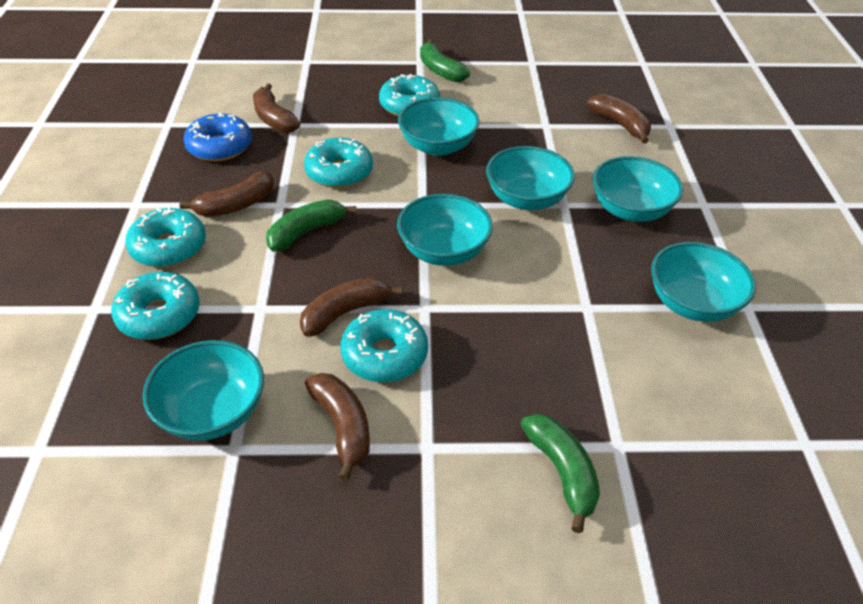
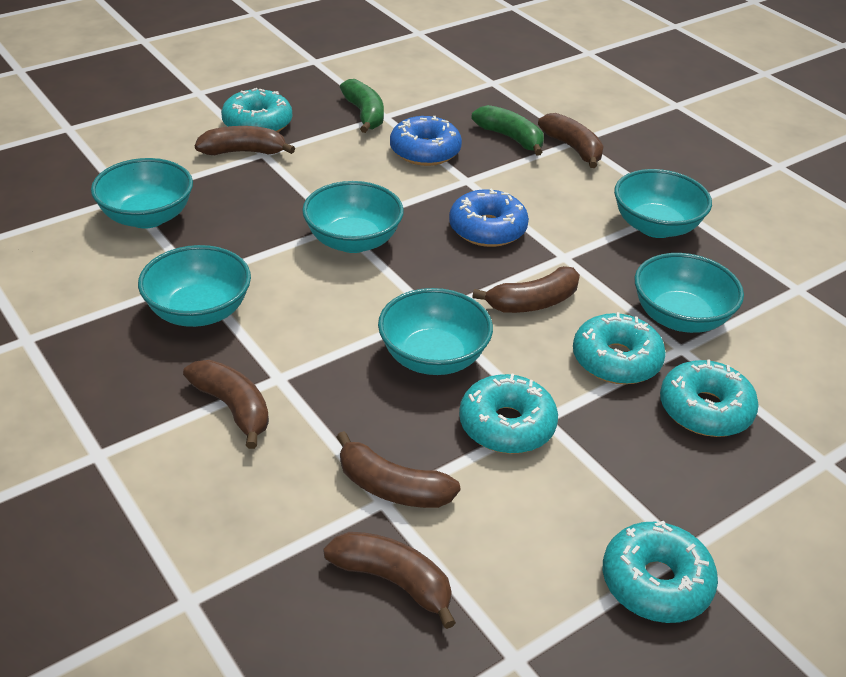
blue donut: [183,113,252,161] = 1 -> [390,116,462,166] [449,189,529,247] = 2
brown banana: [179,172,274,217] [253,83,300,133] [300,277,402,337] [305,373,370,481] [587,94,651,143] = 5 -> [183,360,269,449] [195,126,295,155] [323,532,456,629] [336,431,460,508] [472,266,580,313] [538,113,604,168] = 6
green banana: [266,199,356,252] [420,40,470,82] [521,414,600,533] = 3 -> [340,79,384,133] [472,105,544,155] = 2

